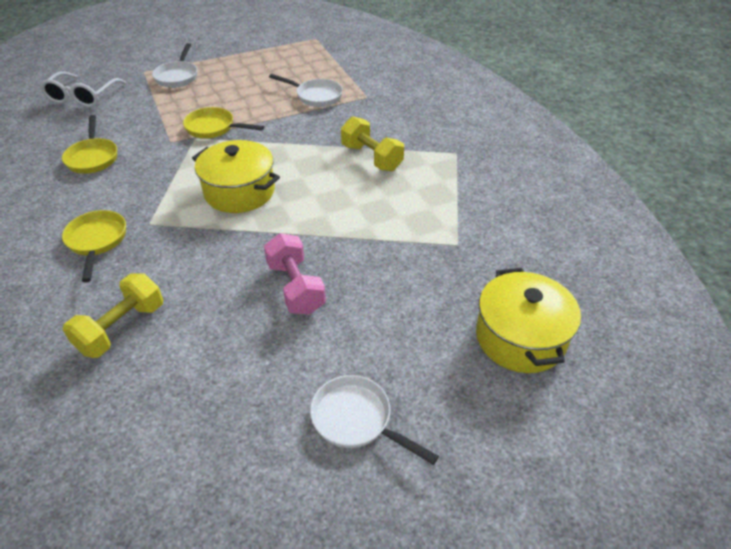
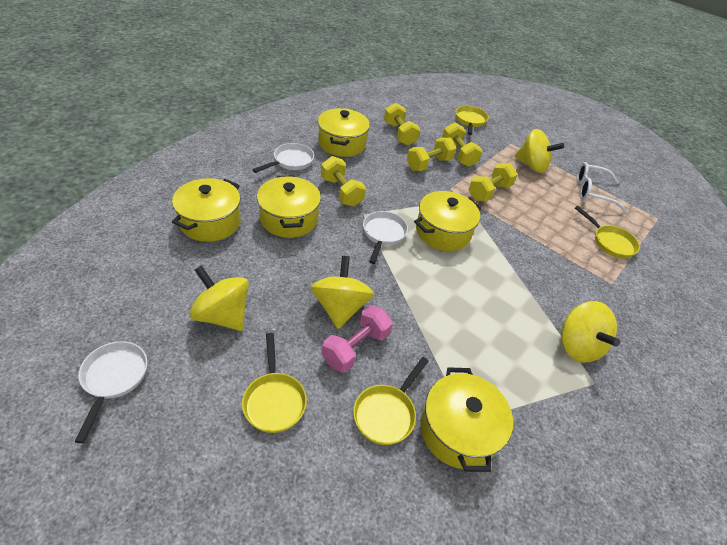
yellow dumbbell: [62,273,163,358] [341,116,404,171] = 2 -> [321,156,366,206] [384,103,420,146] [407,137,456,171] [442,122,483,167] [468,163,518,202] = 5
yellow pan: [62,115,117,174] [62,210,126,282] [183,107,264,139] = 3 -> [242,333,307,433] [353,357,429,445] [455,106,489,135] [575,206,640,258] = 4
yellow pot: [192,140,280,213] [476,268,581,373] = 2 -> [172,178,241,242] [257,175,321,238] [318,108,370,157] [414,191,482,251] [421,367,513,472] = 5
yellow spinning top: none = 0 -> [189,266,249,331] [311,256,374,329] [514,129,564,173] [561,301,620,363] = 4

